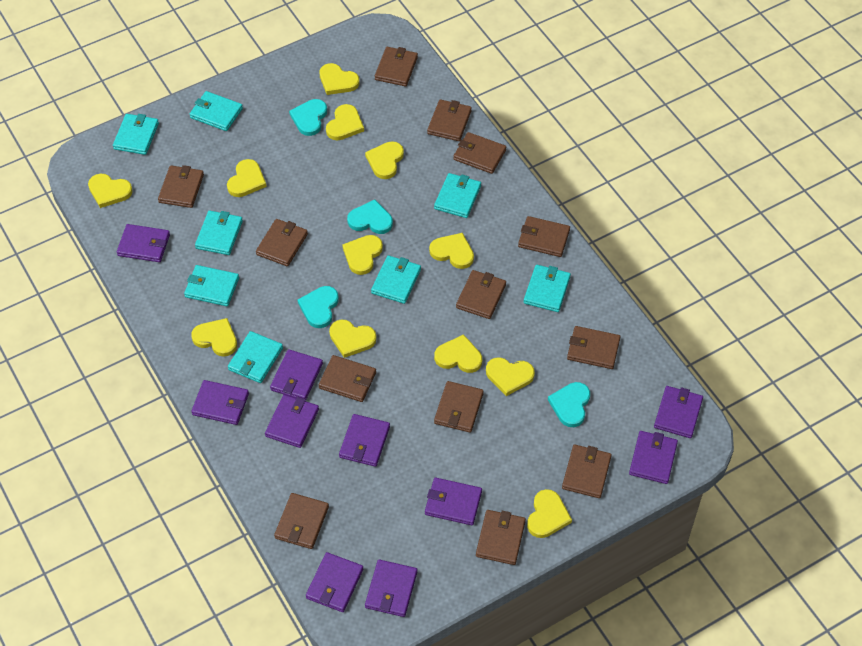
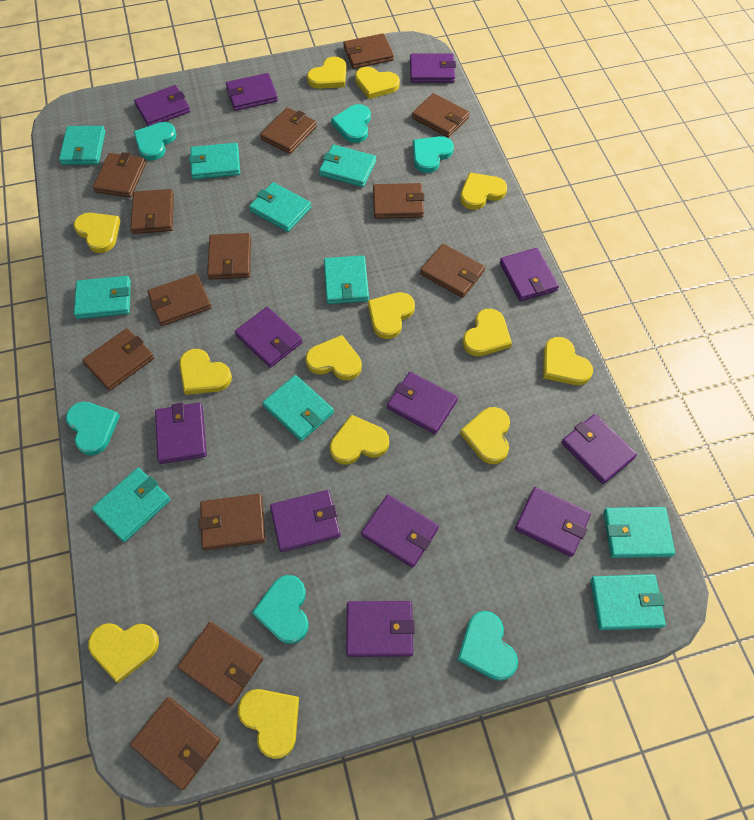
purple wallet: [117,224,170,262] [191,380,249,425] [265,395,319,448] [270,349,323,399] [306,552,363,612] [339,414,390,467] [365,560,417,617] [425,478,482,525] [629,431,678,484] [654,386,703,438] = 10 -> [134,85,190,126] [155,403,207,464] [226,73,278,111] [235,307,303,368] [270,490,341,552] [346,601,415,657] [361,495,439,568] [387,372,458,434] [410,53,456,83] [500,248,559,301] [515,487,591,557] [561,414,637,484] = 12
turquoise heart: [289,99,327,136] [298,286,339,328] [347,200,393,234] [548,382,590,427] = 4 -> [66,402,120,455] [134,122,177,161] [252,575,309,644] [331,104,371,143] [413,136,454,173] [457,611,518,681] = 6
turquoise wallet: [113,114,159,155] [184,265,239,306] [190,91,243,131] [195,211,243,255] [228,331,283,383] [371,255,421,304] [434,173,481,218] [524,265,571,312] = 8 -> [59,126,106,165] [74,276,131,319] [91,468,171,542] [189,143,240,179] [249,182,311,232] [263,375,334,441] [319,145,376,187] [324,255,369,304] [590,574,666,630] [603,507,675,558] = 10
yellow heart: [88,174,133,208] [191,318,237,357] [227,159,267,197] [319,63,360,95] [326,104,364,140] [329,320,377,358] [342,235,383,275] [365,141,404,179] [429,233,474,269] [434,334,482,373] [486,357,535,396] [527,489,572,538] = 12 -> [74,213,120,253] [88,623,159,683] [179,349,232,395] [238,689,299,759] [305,335,362,380] [307,56,347,89] [330,415,389,465] [355,67,400,99] [368,292,415,339] [460,172,507,210] [460,407,510,464] [462,309,512,356] [543,337,593,385] = 13

